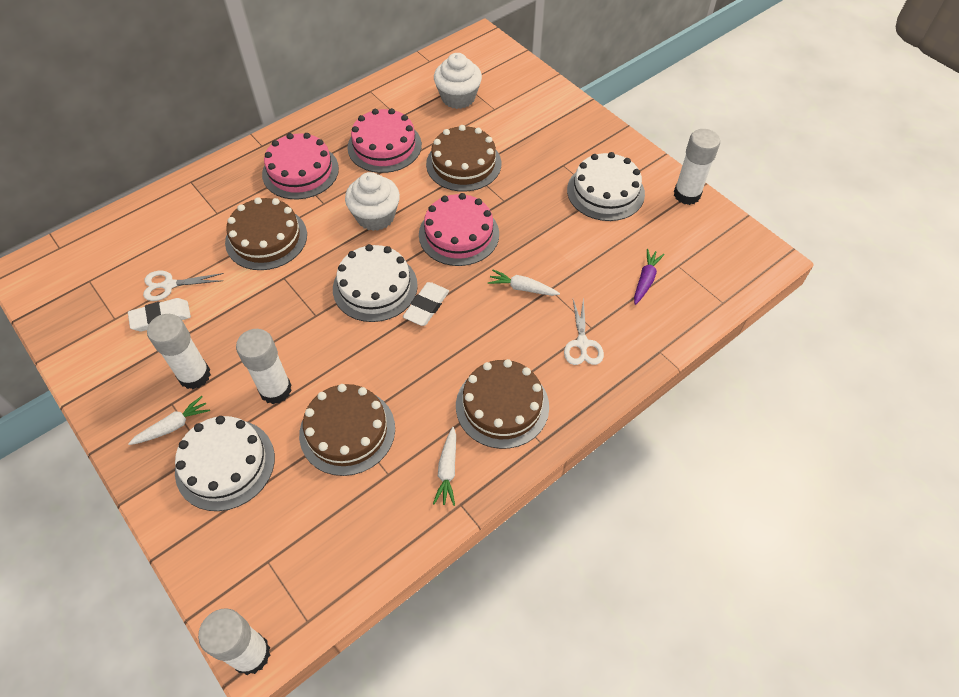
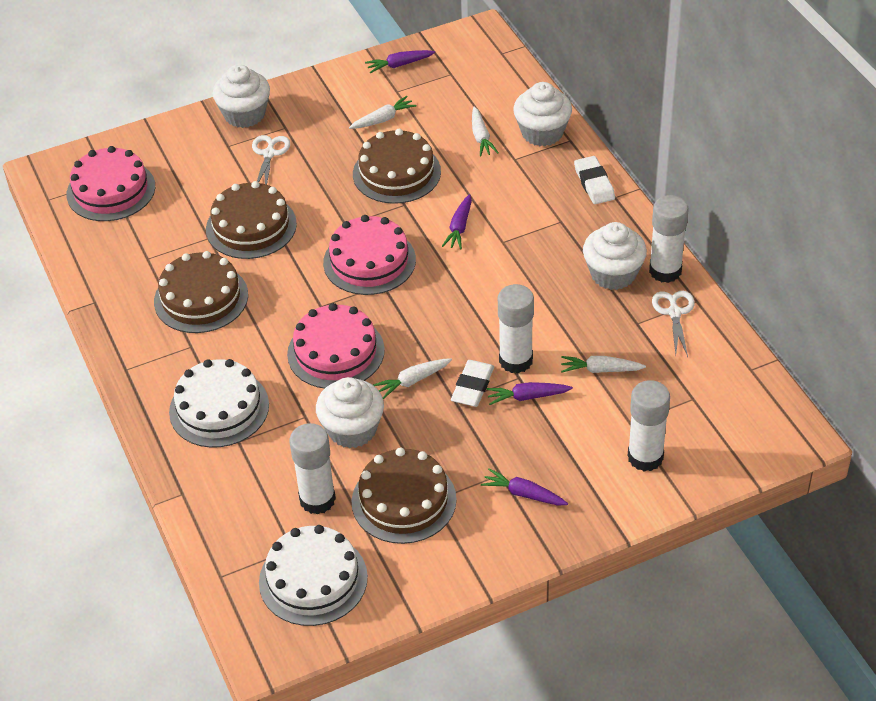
purple carrot: [634,249,665,305] = 1 -> [365,50,435,73] [442,194,472,249] [481,468,568,506] [486,382,573,405] = 4
white cake: [175,416,275,511] [333,244,418,322] [567,152,645,221] = 3 -> [169,359,269,448] [259,525,368,626] = 2
white carrot: [128,396,210,445] [433,427,456,506] [488,270,560,296] = 3 -> [349,96,417,129] [373,358,452,399] [472,107,498,156] [561,356,646,373] = 4
white cupcake: [345,172,400,231] [434,53,482,109] = 2 -> [213,64,270,128] [316,377,384,448] [513,82,572,146] [583,222,647,290] = 4

